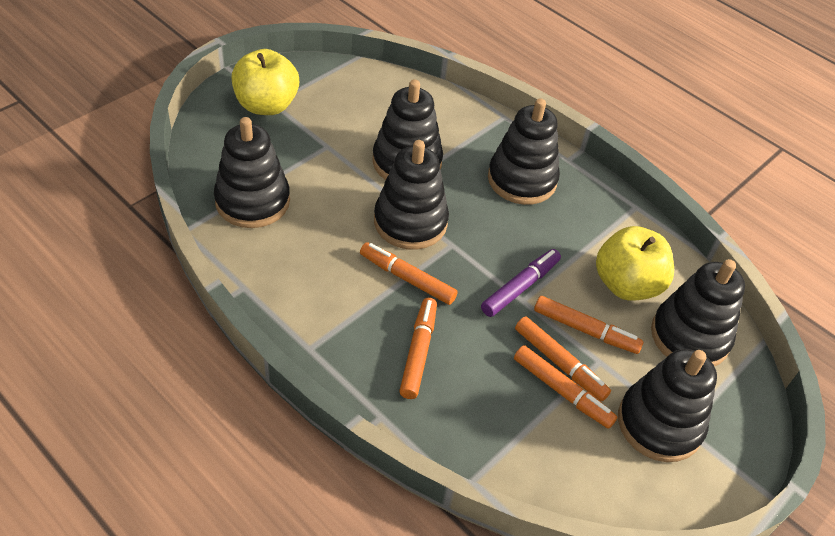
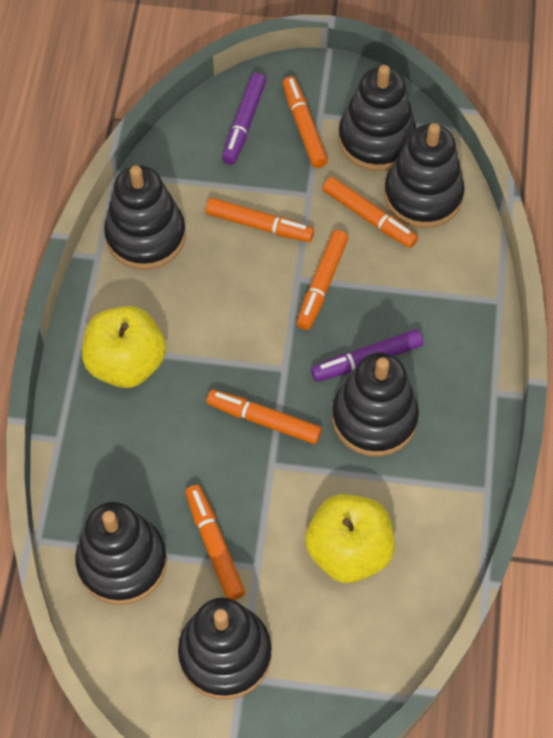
orange marker: [360,242,458,305] [399,298,437,399] [514,345,617,429] [515,316,611,401] [534,296,644,354] = 5 -> [185,485,245,600] [206,198,314,242] [207,390,322,444] [283,76,328,168] [297,230,348,330] [323,177,418,248] = 6
purple marker: [481,249,561,317] = 1 -> [222,73,266,165] [311,329,423,382] = 2

